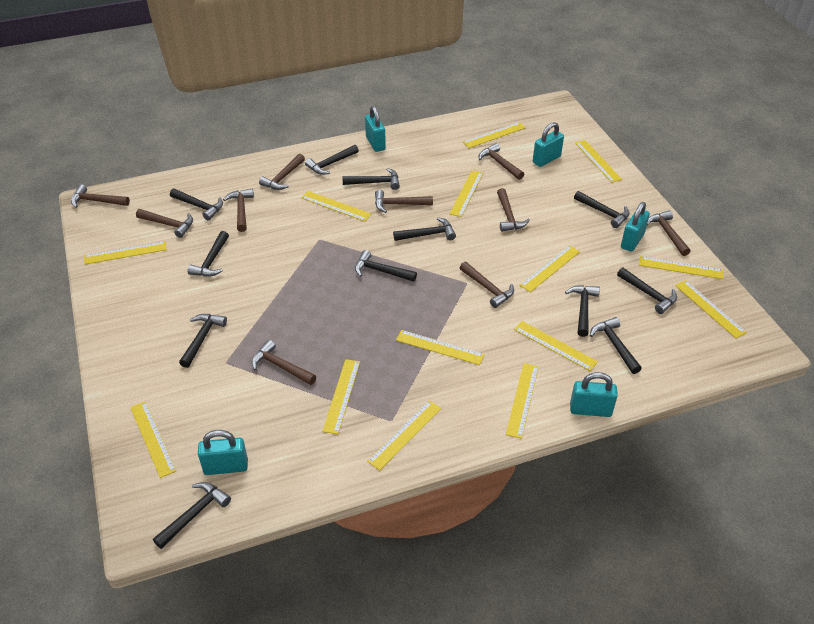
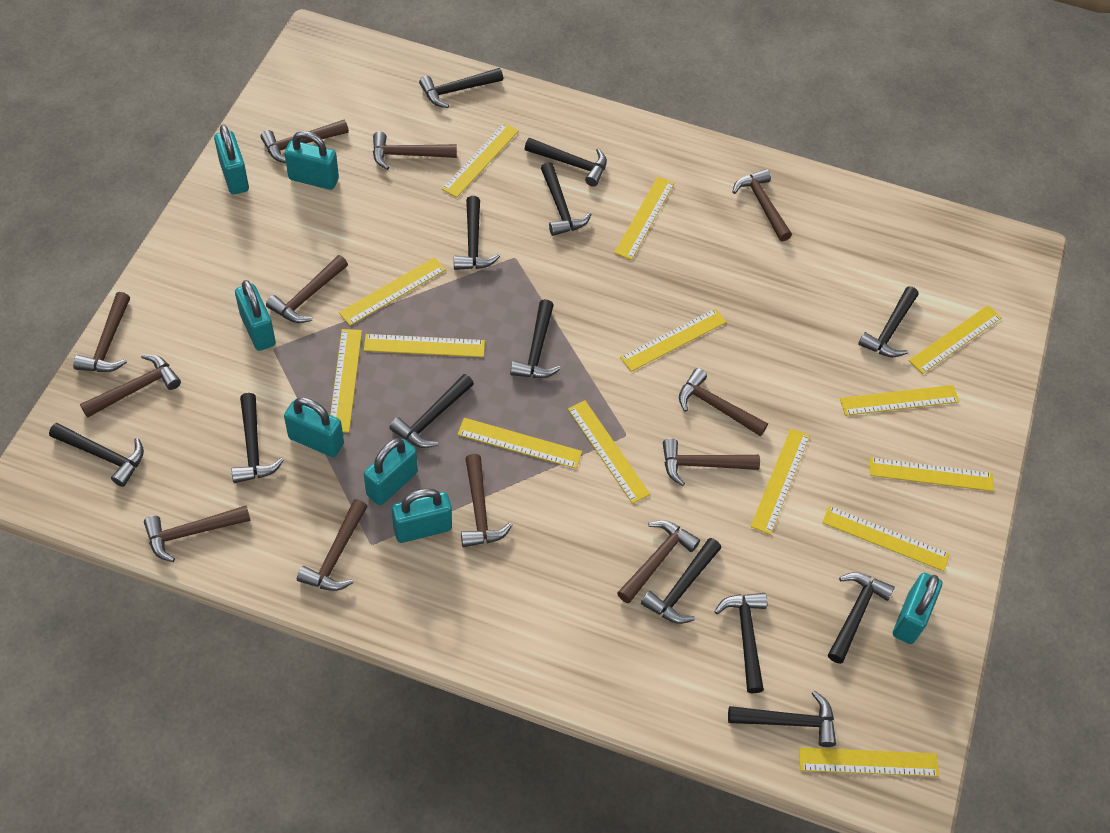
black hammer: [153,482,231,549] [170,189,223,221] [179,314,227,368] [188,231,229,277] [305,145,359,175] [342,168,400,190] [355,250,417,282] [393,217,456,241] [565,285,600,337] [574,191,630,228] [590,317,642,374] [617,267,677,314] = 12 -> [49,423,144,487] [231,393,284,483] [390,374,474,448] [419,68,503,108] [454,196,500,270] [510,299,561,378] [525,138,607,187] [541,162,592,236] [641,538,721,624] [714,593,767,693] [728,690,836,747] [828,572,895,664] [858,286,919,357] = 13
brown hammer: [71,184,130,208] [136,209,193,238] [223,189,254,232] [252,340,316,385] [259,154,305,190] [375,190,433,213] [460,262,514,308] [479,143,524,180] [497,188,530,232] [647,210,691,256] = 10 -> [73,292,130,372] [80,354,181,418] [144,505,251,562] [261,120,349,163] [266,255,348,323] [297,499,368,591] [373,132,457,170] [461,454,512,547] [617,520,700,604] [663,438,760,486] [679,368,768,436] [732,169,792,242] = 12
turquoise padlock: [198,430,248,475] [365,106,386,152] [533,122,564,167] [570,372,618,417] [621,202,650,252] = 5 -> [214,124,249,195] [235,280,276,351] [284,397,344,457] [285,131,339,190] [364,438,418,505] [392,488,452,543] [893,573,942,644] = 7

